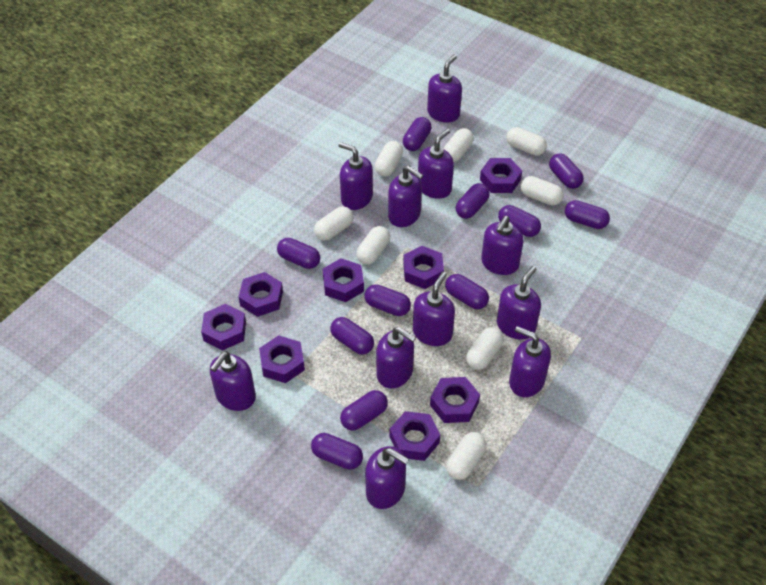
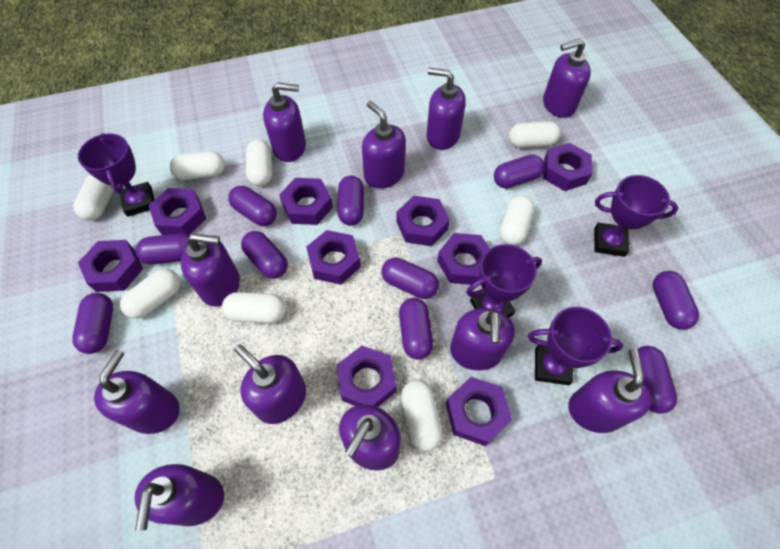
purple capsule: [277,238,320,269] [311,433,363,470] [330,317,374,355] [340,390,388,430] [365,284,411,316] [403,117,432,151] [445,274,489,309] [456,183,490,219] [498,205,541,237] [549,153,584,189] [565,200,610,229] = 11 -> [72,293,113,354] [135,233,190,264] [228,186,277,226] [241,231,288,279] [337,176,364,226] [381,257,439,299] [399,298,433,360] [494,155,545,188] [637,346,677,414] [653,271,699,330] = 10
purple nut: [201,304,246,351] [239,272,283,317] [259,335,305,383] [323,258,364,302] [390,411,440,461] [403,246,444,289] [430,377,480,423] [480,158,522,193] = 8 -> [78,240,143,292] [149,188,206,235] [279,178,333,225] [306,230,361,285] [337,346,396,407] [396,195,450,246] [437,233,490,285] [446,377,512,446] [543,143,592,191] = 9
purple trophy: none = 0 -> [78,133,155,217] [466,244,542,317] [528,307,623,385] [594,175,678,257] = 4

